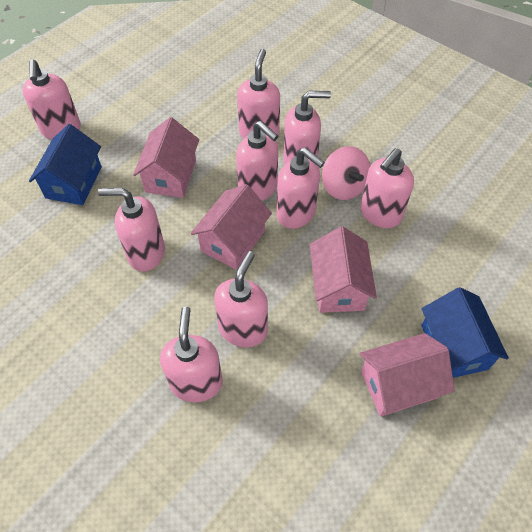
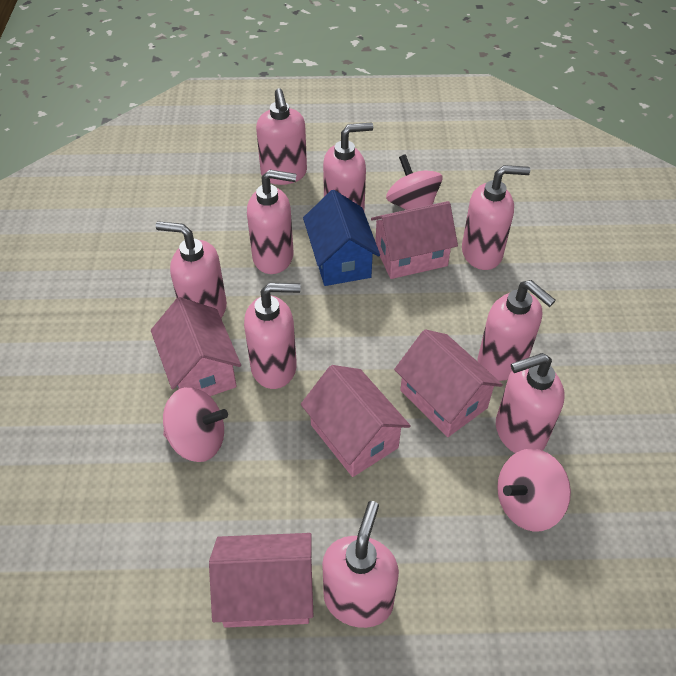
blue house: [29,124,102,205] [422,287,509,378] = 2 -> [303,190,380,286] = 1
pink house: [133,117,199,198] [191,184,272,270] [310,226,377,313] [360,333,455,417] = 4 -> [151,297,241,396] [209,533,313,628] [301,365,411,477] [371,201,458,279] [394,329,503,437] = 5
pink spinning top: [322,146,370,200] = 1 -> [163,387,228,462] [386,154,442,210] [497,449,571,532] = 3

